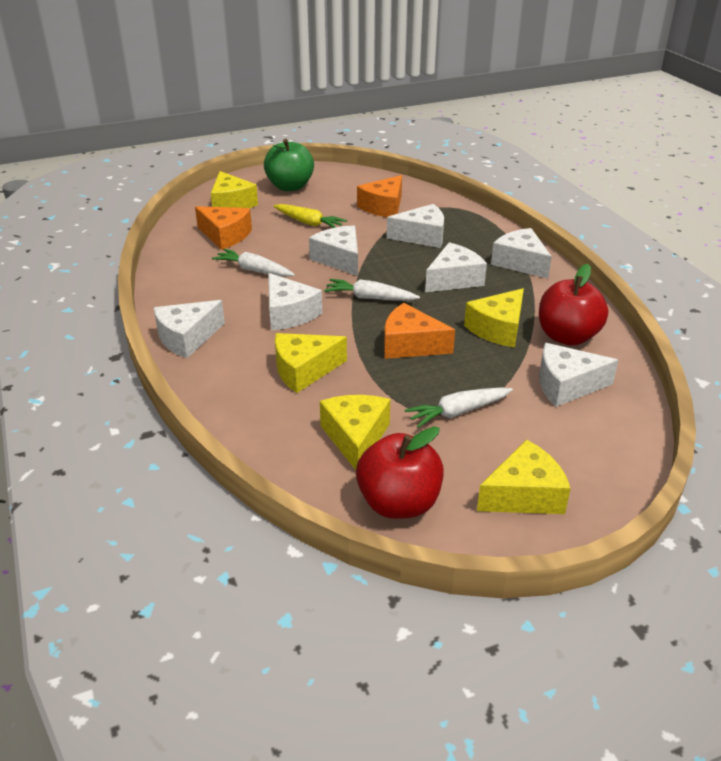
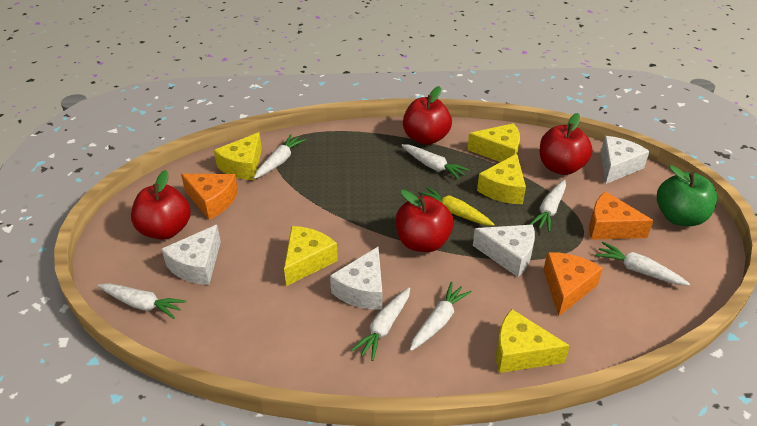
red apple: [356,426,444,519] [539,264,608,346] = 2 -> [131,170,191,240] [396,190,454,252] [403,86,452,145] [540,113,592,175] = 4
white carrot: [212,249,295,277] [324,279,420,301] [405,387,513,428] = 3 -> [98,283,186,319] [254,134,306,179] [351,288,410,361] [401,144,470,180] [410,282,472,351] [529,179,566,232] [595,242,690,286] = 7
white cheese: [154,300,225,358] [268,273,322,330] [309,225,358,276] [387,204,444,248] [425,242,487,292] [491,228,552,278] [539,343,619,407] = 7 -> [162,225,221,285] [330,247,382,310] [473,225,535,277] [601,136,650,184] = 4

